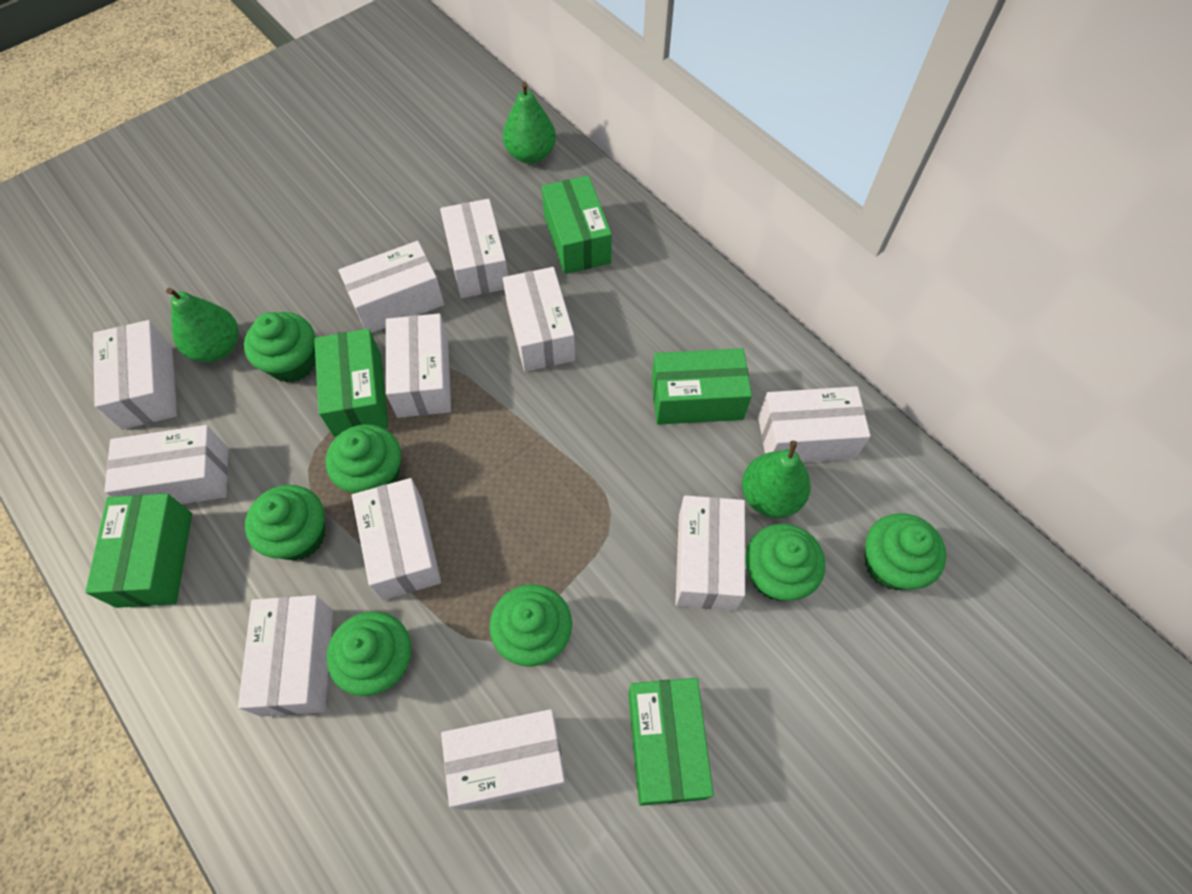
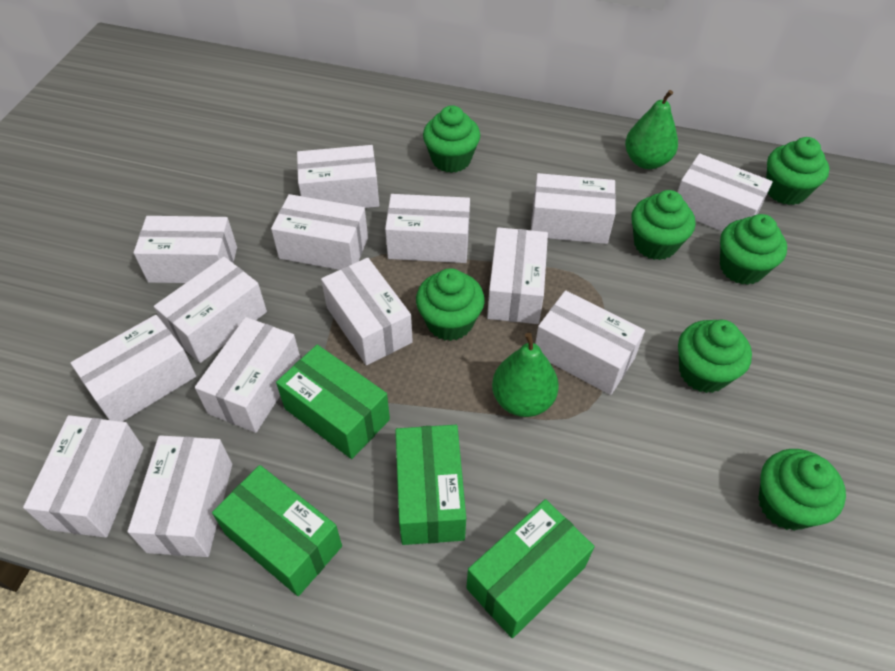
green box: [85,494,192,608] [314,329,388,437] [542,175,612,274] [628,678,714,806] [652,348,752,425] = 5 -> [212,465,342,596] [276,345,390,459] [395,425,466,545] [466,499,594,638] = 4
green pear: [166,288,239,362] [503,82,556,164] [742,441,811,518] = 3 -> [492,332,559,417] [625,90,678,169] = 2
white box: [93,320,177,430] [104,425,228,504] [238,595,333,717] [339,241,444,333] [352,478,441,600] [386,314,451,418] [440,199,508,298] [441,709,566,809] [503,267,575,372] [675,495,745,611] [758,386,871,462] = 11 -> [23,415,144,538] [71,315,196,422] [128,435,232,557] [134,216,237,283] [154,257,267,363] [195,317,301,433] [271,194,368,270] [297,145,379,208] [321,258,413,365] [385,194,470,263] [487,227,548,324] [531,173,616,244] [535,290,645,395] [677,153,773,232] = 14

